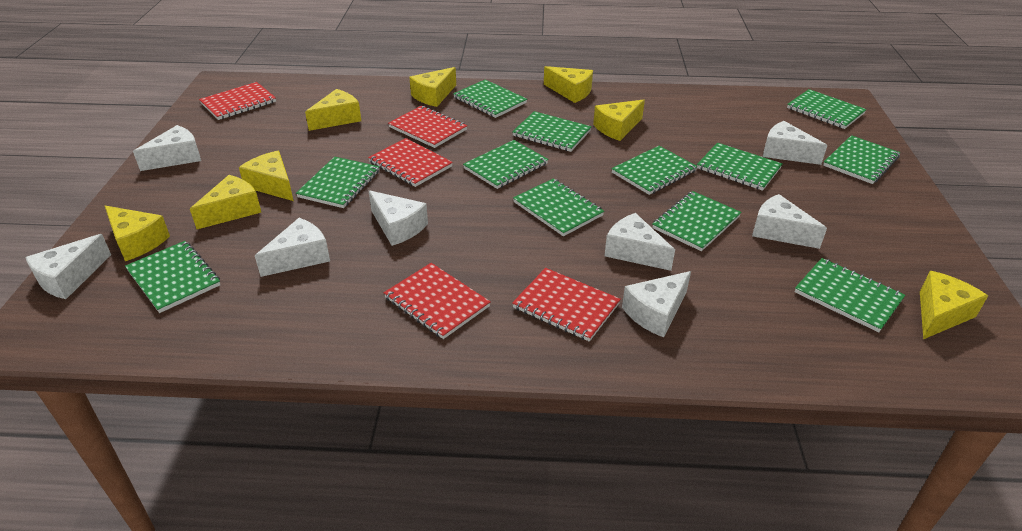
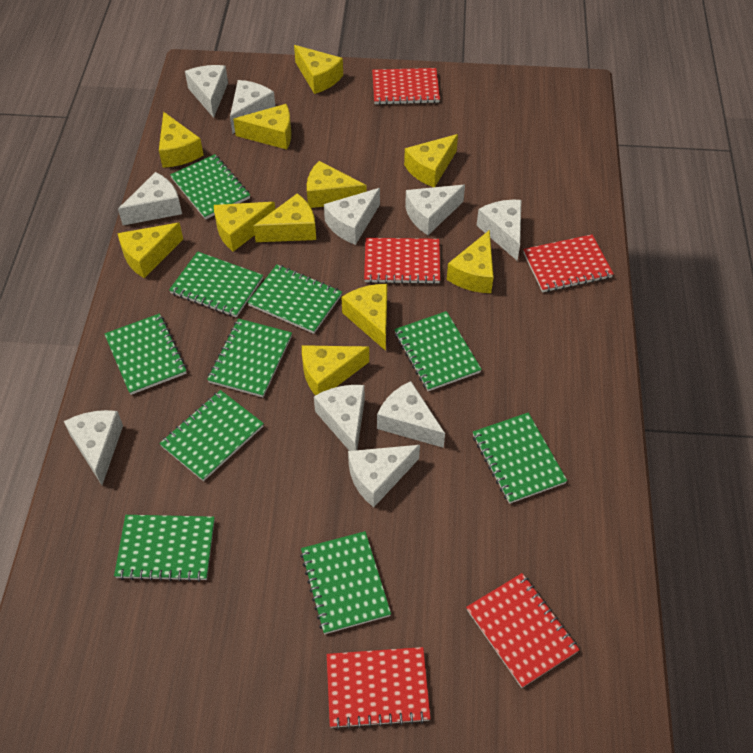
green notebook: [125,241,220,313] [296,157,379,208] [453,80,527,118] [463,140,548,189] [512,111,592,152] [513,178,604,236] [612,146,698,195] [652,191,741,251] [697,143,783,191] [787,89,867,129] [795,258,905,332] [823,135,900,184] = 12 -> [105,314,187,395] [114,515,215,582] [159,390,264,481] [169,251,263,317] [170,154,250,220] [207,318,292,397] [247,265,342,334] [300,531,391,634] [394,311,482,391] [473,413,567,504] = 10
white cheese: [25,234,111,299] [133,125,201,171] [255,218,330,277] [369,190,428,246] [604,213,675,271] [622,271,691,337] [752,194,827,249] [763,121,828,165] = 8 -> [64,410,123,485] [118,172,182,225] [185,65,228,118] [230,80,276,134] [314,385,365,451] [324,188,380,245] [348,445,420,507] [377,381,445,448] [405,185,465,235] [476,200,521,261] = 10
yellow cheese: [105,206,170,261] [190,175,262,229] [239,151,294,201] [305,89,361,131] [409,67,456,107] [544,66,593,103] [593,99,645,141] [920,271,988,339] = 8 -> [118,223,183,278] [159,112,203,168] [214,202,275,252] [233,104,291,149] [253,193,316,242] [294,45,343,94] [302,345,369,395] [307,161,367,208] [341,284,387,351] [404,134,458,187] [447,230,494,293] = 11

